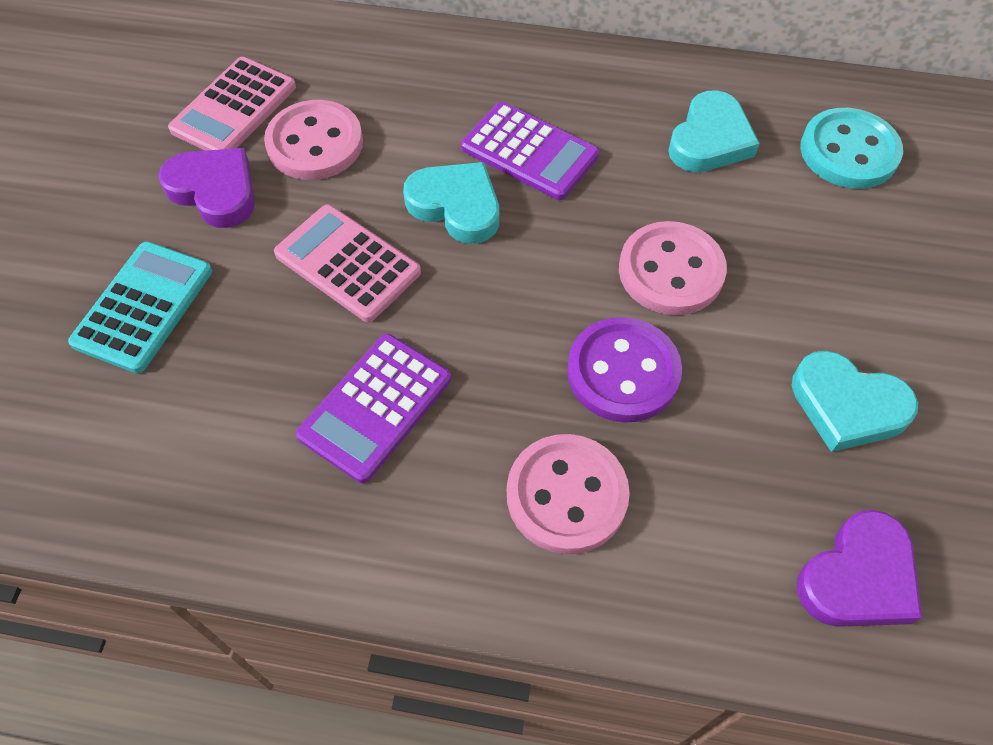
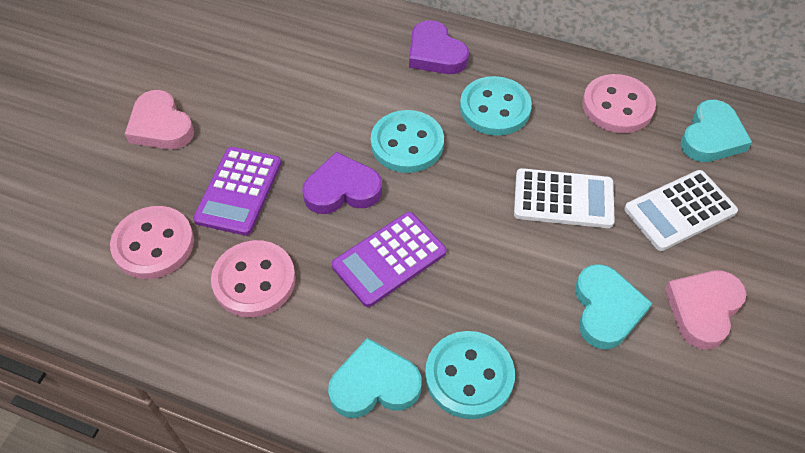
pink calculator: [168,57,296,151] [274,205,421,322] = 2 -> none = 0
pink heart: none = 0 -> [125,90,194,149] [665,271,746,349] = 2
purple button: [567,317,682,423] = 1 -> none = 0
turquoise button: [800,108,903,189] = 1 -> [371,110,444,173] [425,331,515,419] [460,76,532,136] = 3
turquoise calculator: [68,241,212,373] = 1 -> none = 0
white calculator: none = 0 -> [514,168,615,228] [624,170,738,251] = 2

